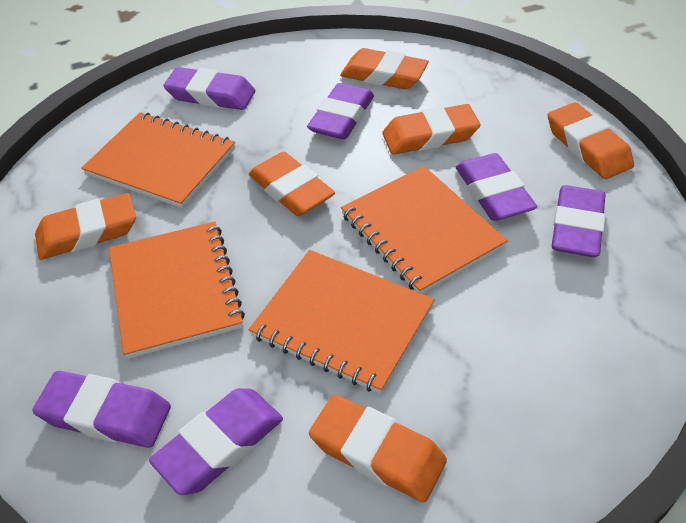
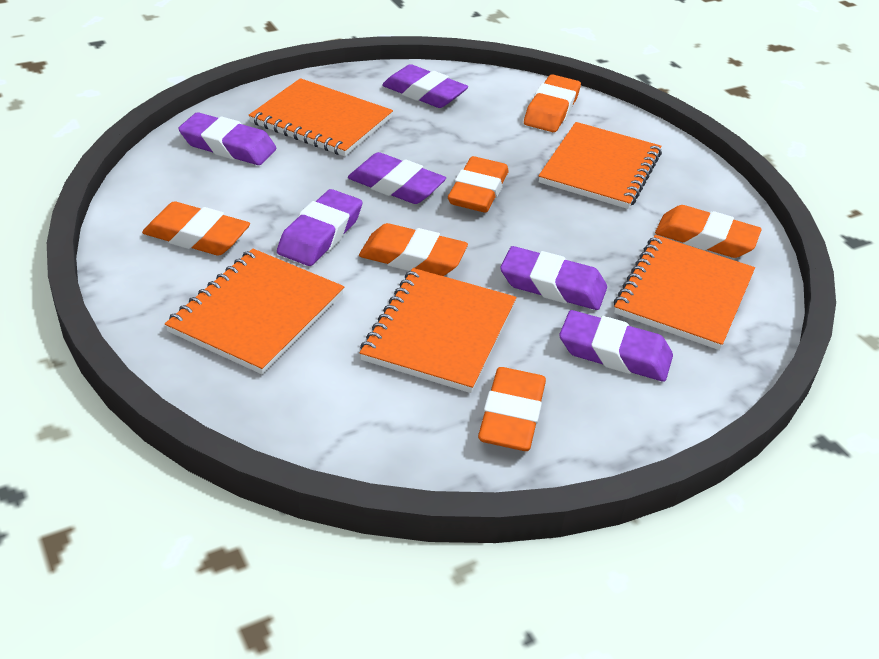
orange notebook: [81,112,235,208] [109,221,245,359] [249,250,435,394] [341,166,508,294] = 4 -> [165,249,344,374] [249,78,393,156] [360,268,516,393] [539,122,662,209] [614,235,755,350] = 5

